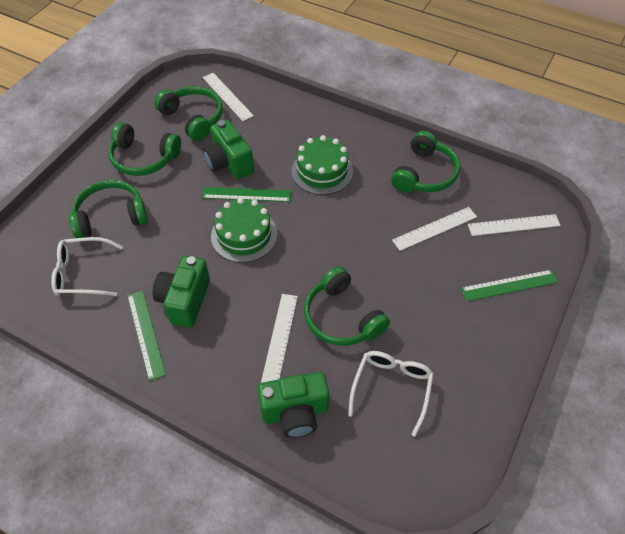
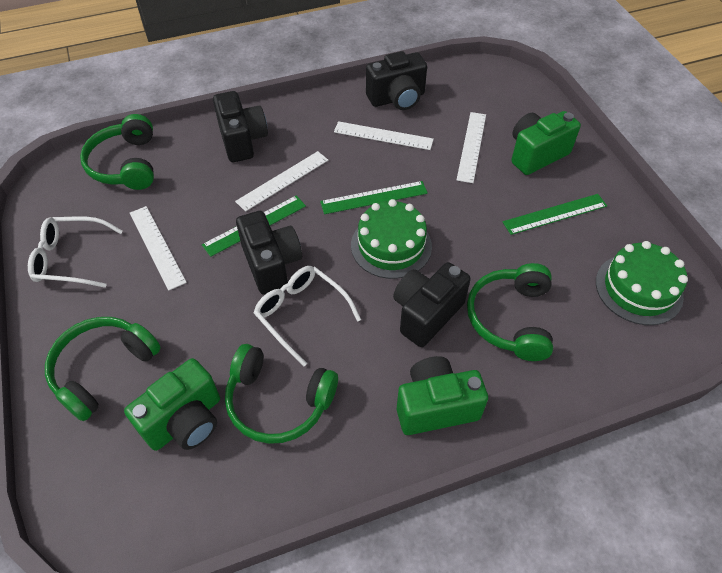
black camera: none = 0 -> [213,91,268,162] [236,211,302,295] [366,51,427,110] [393,262,471,347] = 4
green headphones: [69,180,148,238] [108,122,181,176] [154,86,223,141] [304,266,390,346] [391,131,460,193] = 5 -> [45,317,161,421] [80,114,154,190] [225,344,338,444] [467,263,553,361] = 4

